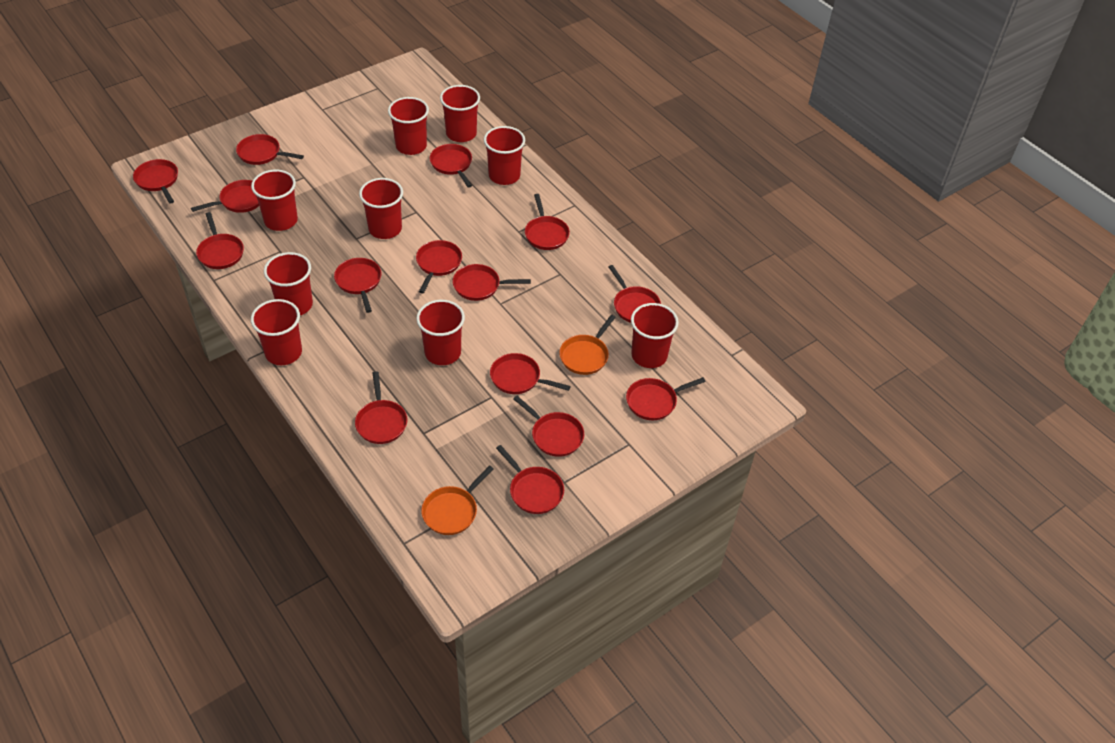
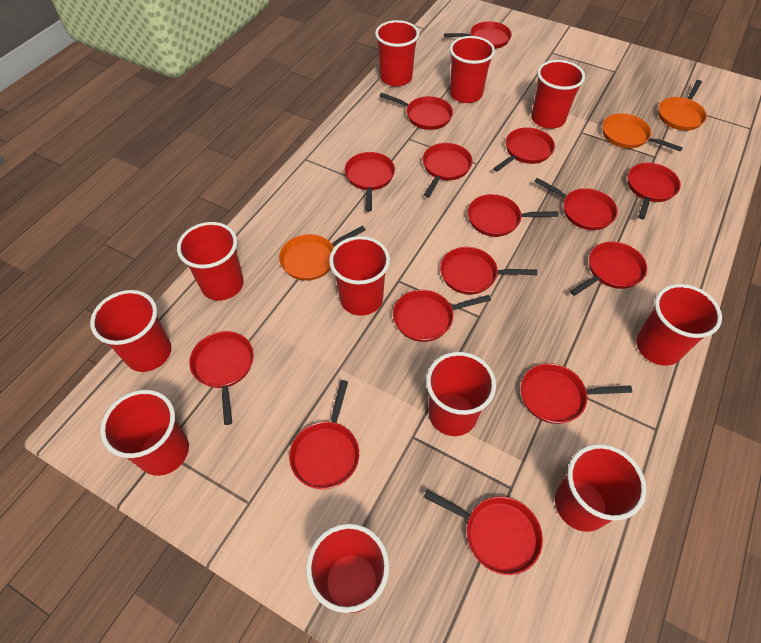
orange pan: [421,465,494,535] [559,315,616,375] = 2 -> [279,226,366,281] [602,113,683,152] [658,80,707,131] = 3
red cup: [251,170,298,231] [251,299,302,365] [264,252,313,315] [359,178,403,239] [388,97,429,155] [416,300,465,365] [440,85,480,142] [484,126,525,185] [631,303,679,368] = 9 -> [90,290,171,372] [100,390,189,476] [177,222,244,301] [306,524,389,613] [329,236,390,316] [375,20,419,87] [426,352,496,436] [450,36,495,103] [531,60,585,129] [555,444,646,532] [636,284,722,366] = 11

